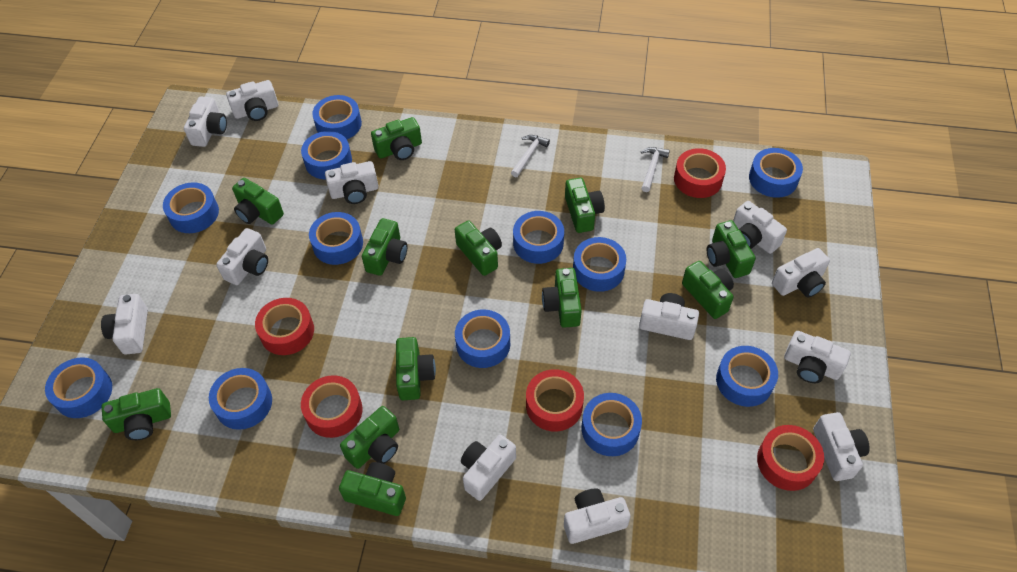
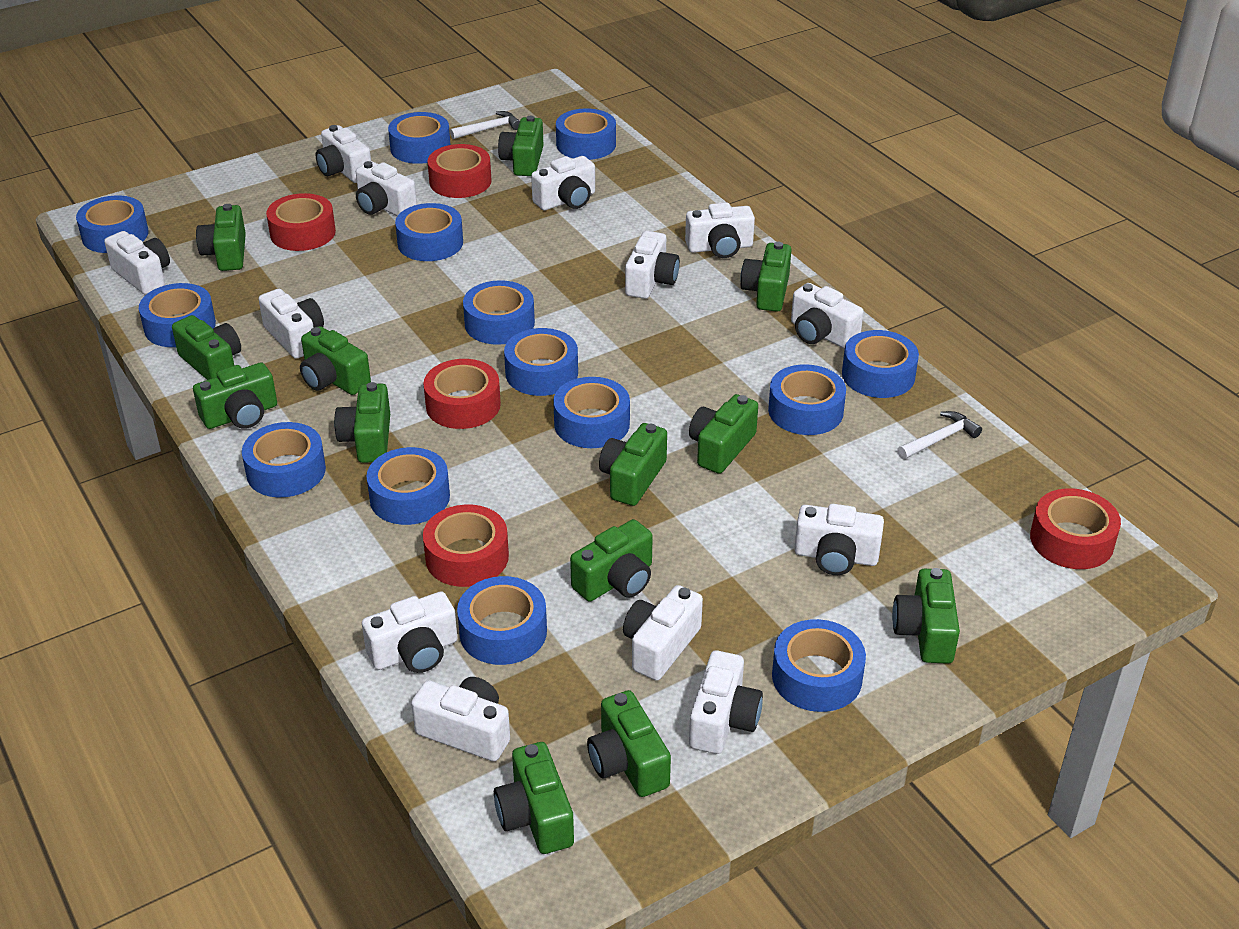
blue tape: [45,357,112,418] [163,182,219,233] [209,368,272,430] [301,131,352,179] [309,212,363,265] [312,95,362,139] [455,309,510,368] [513,211,564,264] [573,237,626,292] [582,393,642,456] [716,346,778,407] [749,148,803,198] = 12 -> [76,195,149,253] [139,283,216,347] [242,422,326,497] [366,447,450,525] [388,112,451,164] [395,203,463,261] [457,576,547,665] [463,280,535,345] [504,328,578,396] [553,377,630,448] [556,108,616,160] [768,364,846,435] [772,619,866,712] [842,330,919,398] = 14
green camera: [102,388,171,440] [232,178,284,225] [339,462,406,516] [340,406,399,469] [362,218,407,276] [371,117,422,160] [396,337,436,400] [455,221,502,276] [542,268,582,328] [565,178,605,233] [682,261,734,319] [707,220,756,278] = 12 -> [172,315,241,380] [193,362,277,429] [196,204,246,271] [300,326,371,395] [334,382,390,463] [494,742,574,854] [498,116,544,176] [570,519,653,602] [587,690,671,797] [599,423,667,506] [689,394,758,474] [740,242,792,312] [892,568,960,664] = 13
white camera: [101,294,148,355] [184,96,227,147] [216,228,268,285] [226,80,278,121] [325,161,379,204] [461,435,516,501] [564,489,631,544] [639,293,699,340] [733,201,787,254] [772,248,830,298] [784,331,851,383] [813,412,870,481] = 12 -> [104,231,170,295] [259,289,324,359] [316,125,371,183] [356,161,417,216] [362,591,457,673] [411,677,510,761] [531,156,595,210] [623,585,703,681] [625,231,680,299] [685,203,755,258] [689,650,763,754] [791,283,864,349] [794,504,884,575] = 13

